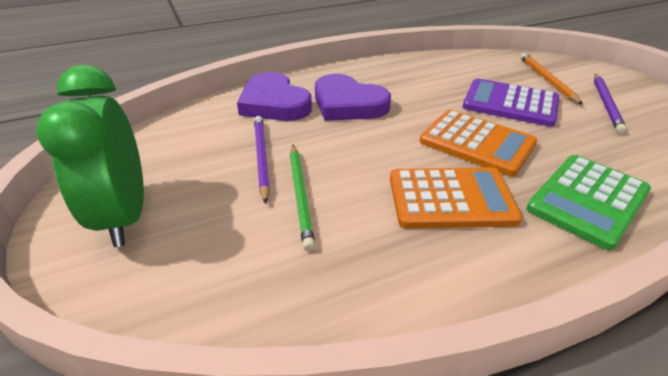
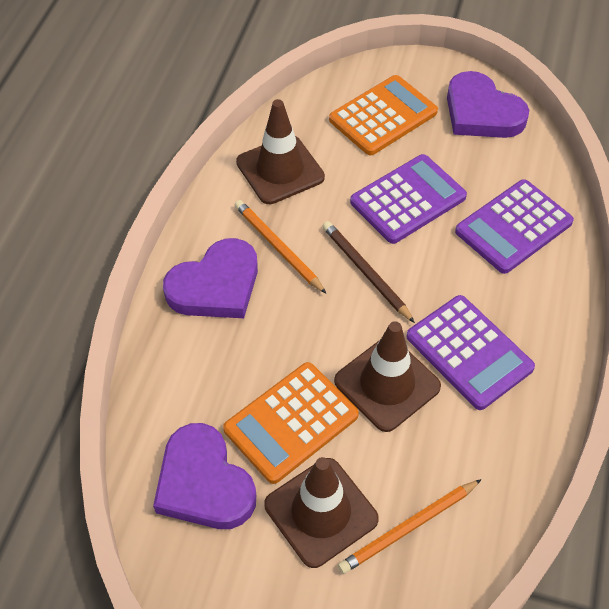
brown pencil: none = 0 -> [322,221,415,323] = 1
brown traffic cone: none = 0 -> [236,99,325,204] [264,457,379,568] [334,321,441,432] = 3
green calculator: [526,155,651,250] = 1 -> none = 0
green clock: [36,65,144,247] = 1 -> none = 0
green pencil: [290,145,315,251] = 1 -> none = 0
orange pencil: [520,53,583,105] = 1 -> [235,200,326,294] [338,479,482,574] = 2
purple calculator: [463,78,559,127] = 1 -> [350,154,467,244] [407,295,535,410] [455,179,574,274] = 3
purple heart: [237,72,312,121] [315,74,391,121] = 2 -> [153,423,256,529] [163,238,258,318] [447,71,529,138] = 3
purple pencil: [254,116,270,204] [594,74,627,134] = 2 -> none = 0

